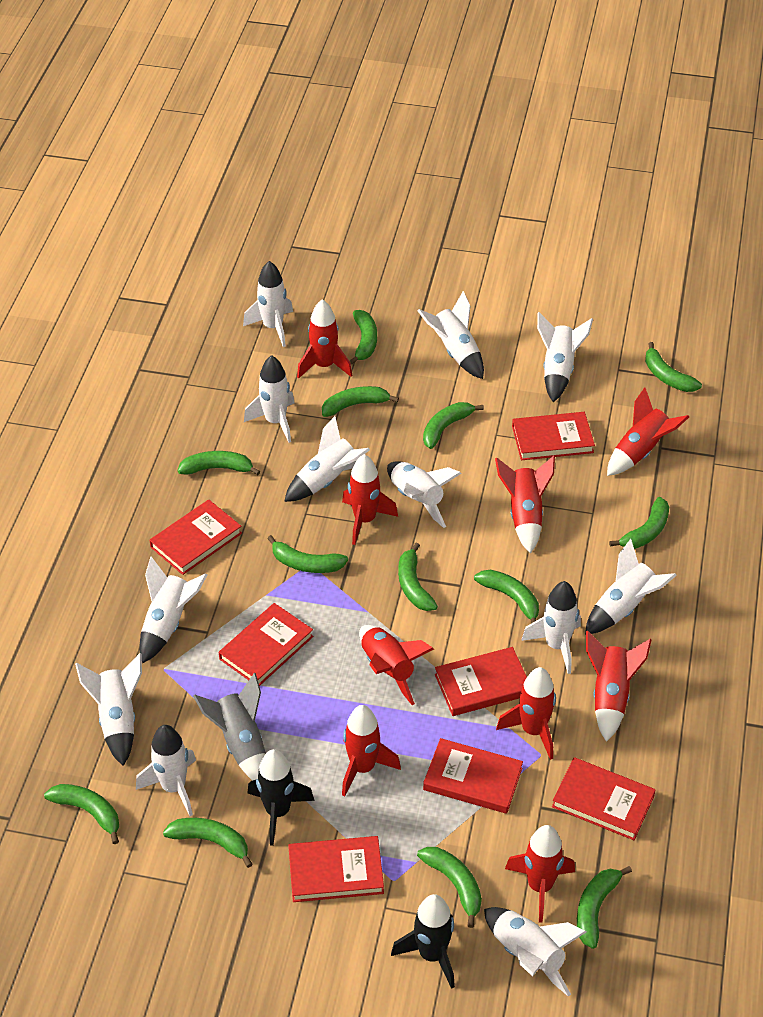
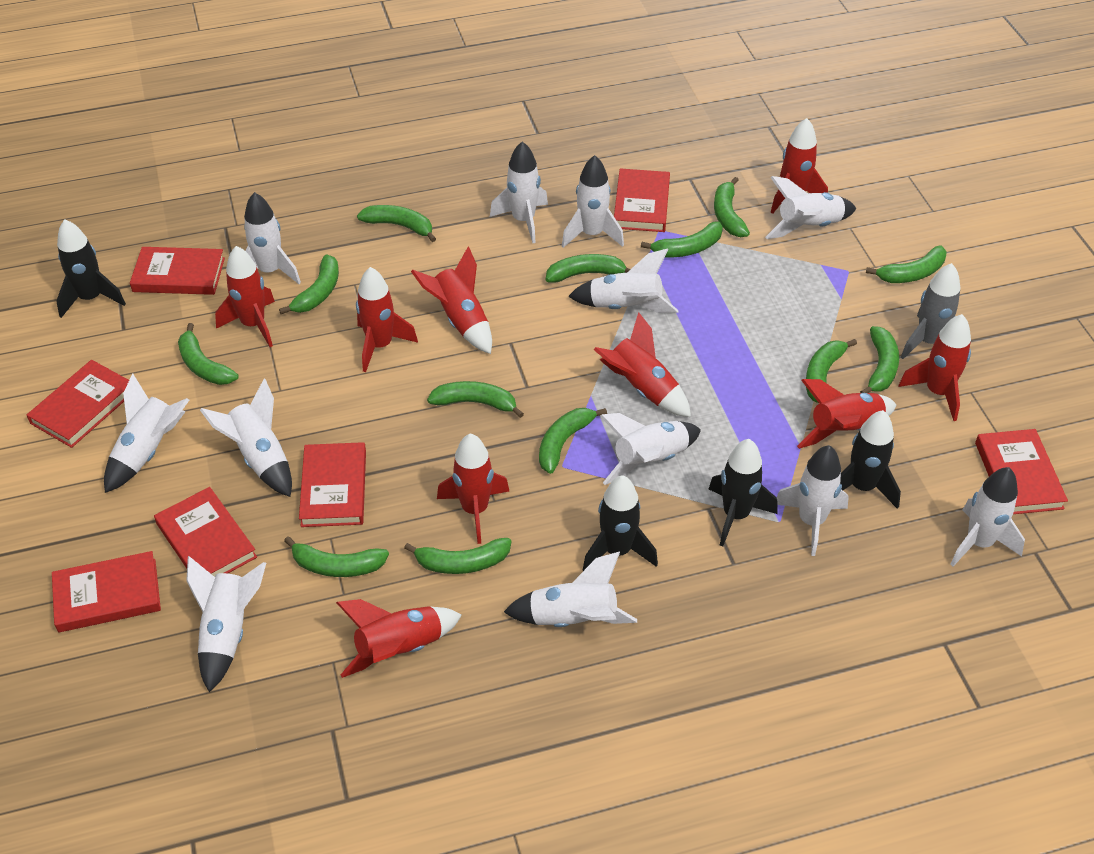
black rocket: [248,749,315,846] [391,894,455,989] = 2 -> [56,219,126,318] [582,475,658,571] [709,439,778,547] [840,410,901,509] = 4

